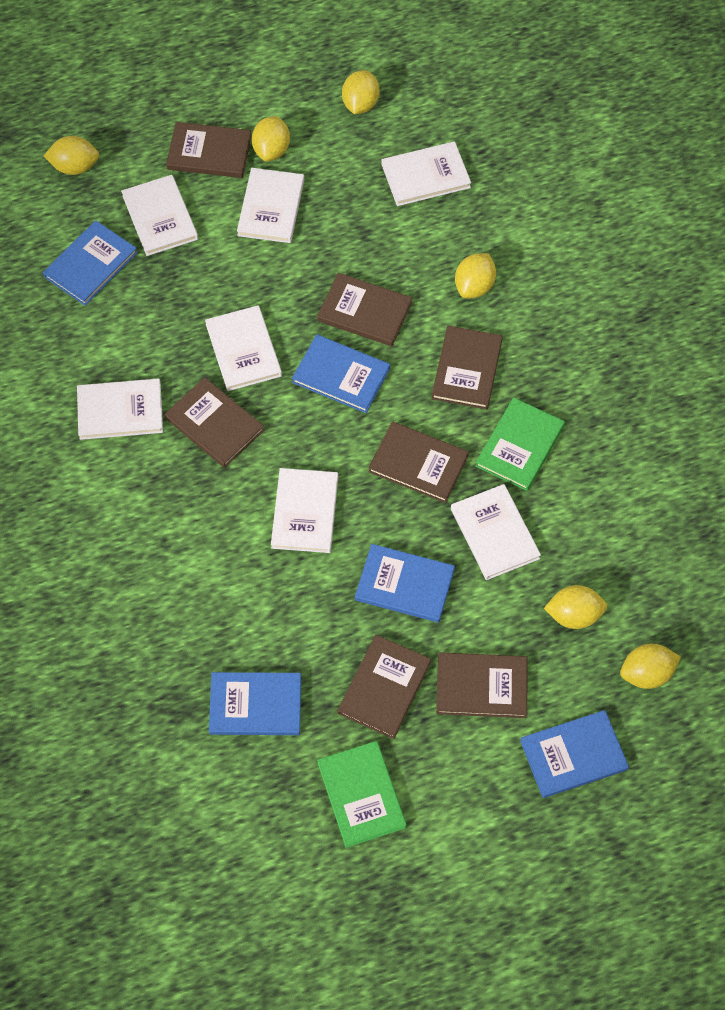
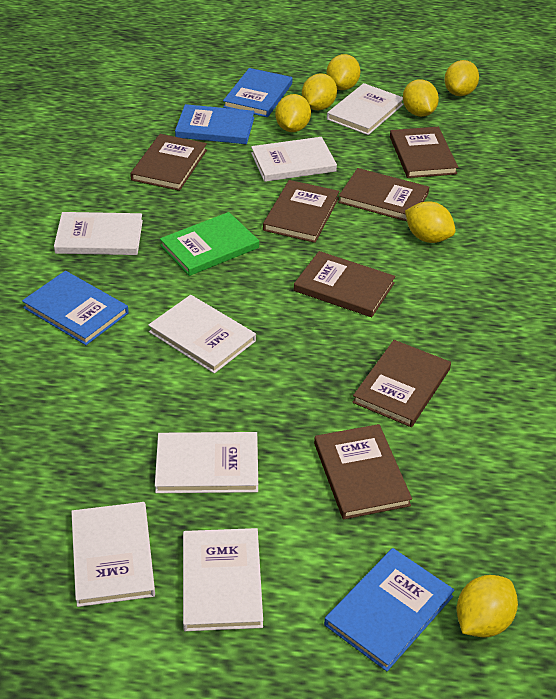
blue book: [43,220,138,306] [209,672,301,735] [292,334,390,413] [355,544,455,623] [520,710,629,798] = 5 -> [22,271,129,345] [175,104,254,144] [223,68,292,117] [324,548,455,671] = 4
green book: [317,741,407,848] [476,397,565,491] = 2 -> [160,212,259,276] = 1
yellow lemon: [44,136,99,175] [252,116,290,161] [342,70,380,114] [455,253,496,298] [544,585,607,629] [620,644,681,689] = 6 -> [275,94,311,132] [302,73,337,110] [326,54,360,90] [403,79,439,117] [405,201,456,243] [444,60,479,96] [457,575,518,638] = 7

